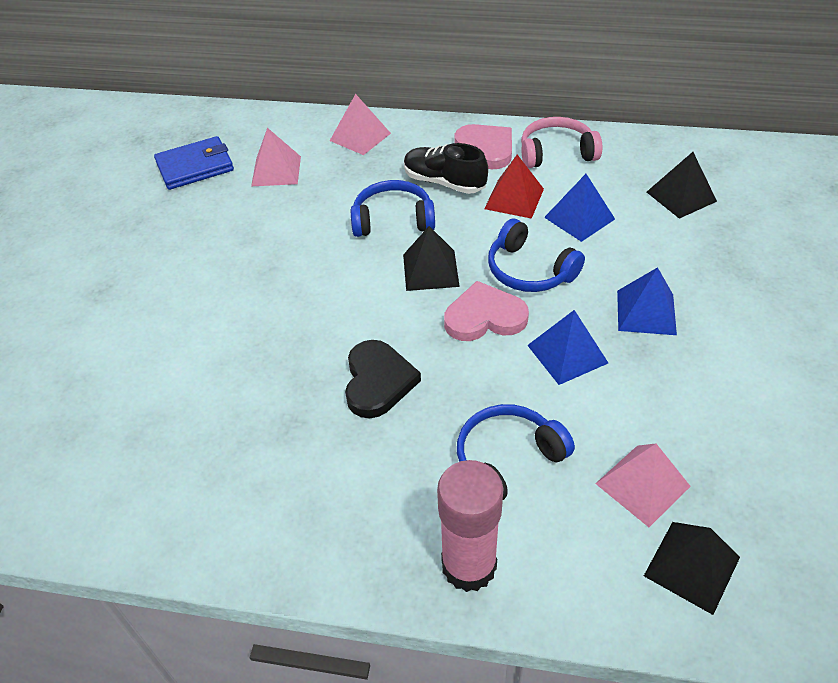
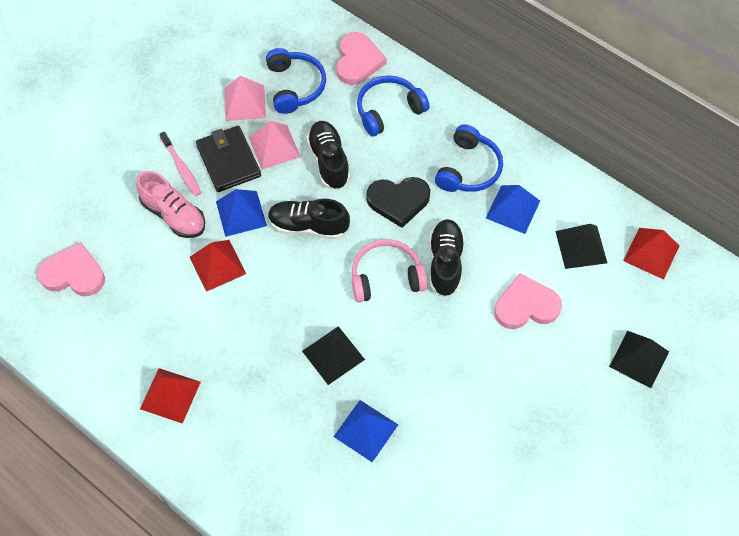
black shoe: [404,143,488,194] = 1 -> [268,199,350,239] [306,121,350,190] [429,219,465,297] = 3
black wallet: none = 0 -> [196,126,261,192] = 1
blue wallet: [154,136,234,190] = 1 -> none = 0
pink glue stick: [437,460,504,592] = 1 -> none = 0
pink heart: [444,281,529,341] [454,124,512,169] = 2 -> [37,242,105,296] [336,32,387,85] [494,274,562,329] = 3
pink pyramid: [251,128,301,186] [330,94,391,155] [595,443,691,527] = 3 -> [224,76,266,121] [249,121,301,170] = 2
pink shoe: none = 0 -> [136,171,205,238] = 1
pink toothbrush: none = 0 -> [160,132,201,196] = 1
red pyramid: [484,155,544,219] = 1 -> [140,368,201,424] [190,240,246,292] [623,228,679,280] = 3

